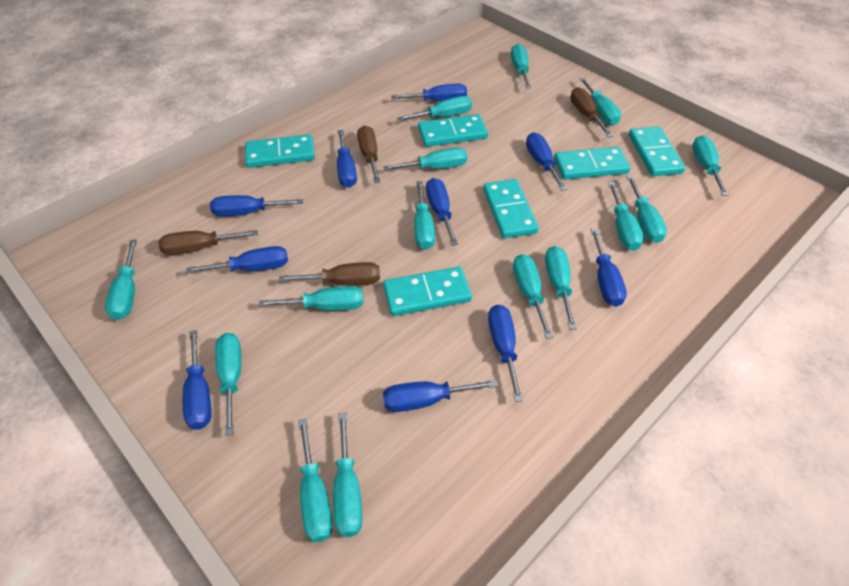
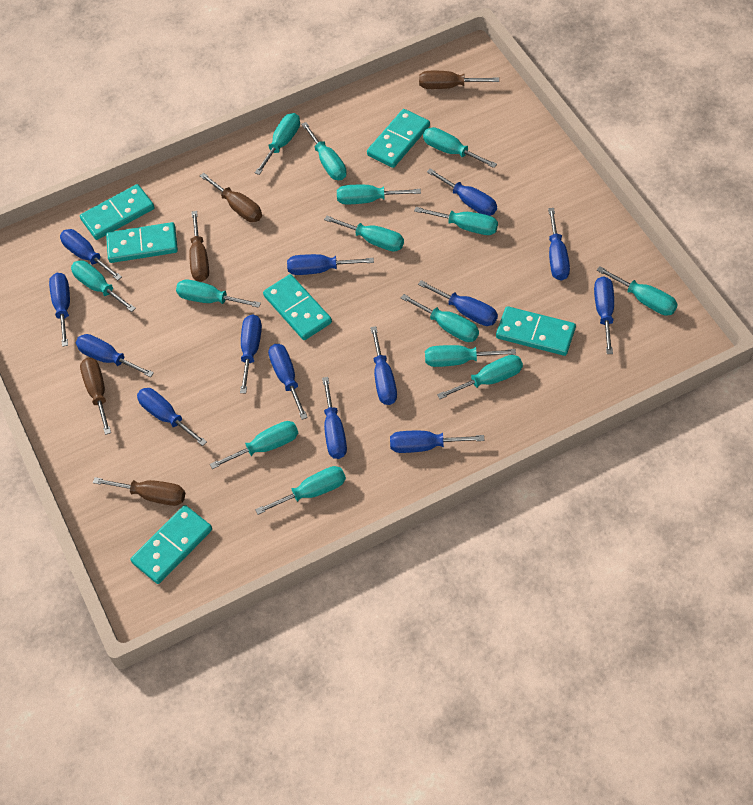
blue screwdriver: [183,330,211,430] [186,246,288,273] [210,195,303,216] [337,130,357,188] [383,379,498,412] [391,84,467,101] [426,178,458,246] [488,305,523,402] [526,133,567,191] [590,228,627,307] = 10 -> [49,273,70,347] [60,229,122,280] [76,334,154,377] [137,388,207,446] [240,314,262,393] [268,344,308,420] [287,254,374,275] [322,377,347,459] [370,326,397,405] [390,431,484,453] [418,280,498,326] [427,168,497,216] [548,208,570,281] [594,276,614,354] = 14
brown screwdriver: [158,230,258,255] [279,262,380,286] [357,125,380,183] [570,87,613,138] = 4 -> [80,358,111,435] [93,477,185,506] [189,211,209,282] [200,173,262,222] [419,71,499,89] = 5
turquoise screwdriver: [105,239,137,320] [215,333,241,436] [259,286,363,311] [298,419,333,542] [333,413,362,537] [383,148,467,171] [397,96,472,121] [414,181,435,250] [511,44,531,88] [513,254,553,339] [545,246,577,330] [580,77,621,125] [608,182,644,251] [627,176,667,243] [692,135,729,196] = 15 -> [71,260,136,312] [176,279,261,308] [210,421,298,469] [255,113,300,175] [255,466,346,515] [301,122,347,180] [324,216,404,252] [337,185,421,204] [401,294,479,342] [414,207,498,235] [423,127,497,168] [425,345,516,367] [437,355,523,399] [596,266,678,316] = 14

